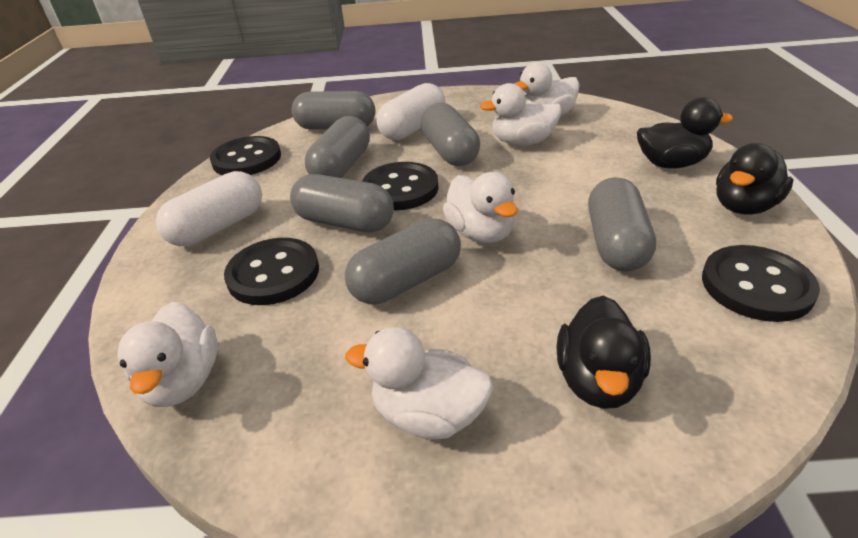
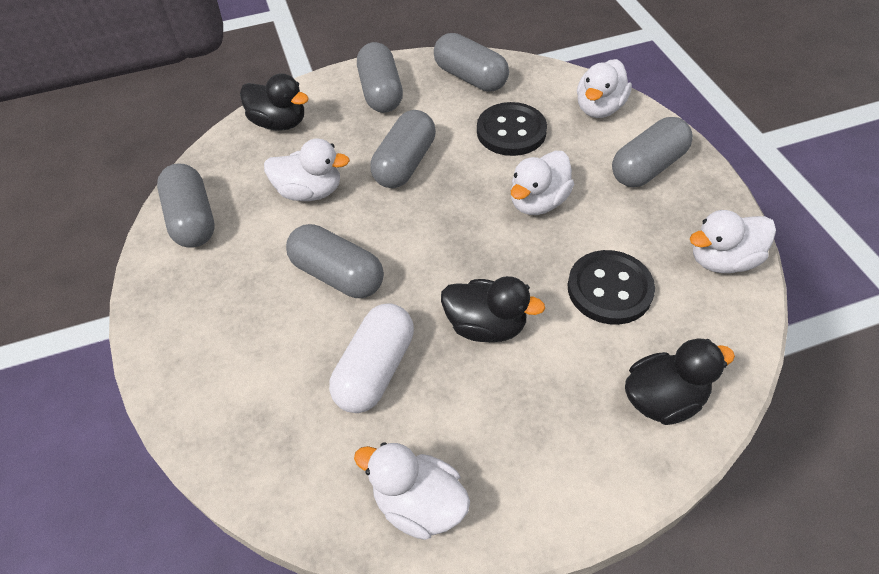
black button: [210,136,281,175] [224,238,319,305] [362,162,439,210] [702,245,820,322] = 4 -> [477,102,547,156] [568,250,655,325] = 2
white capsule: [156,171,262,246] [377,83,446,140] = 2 -> [329,304,414,413] = 1

